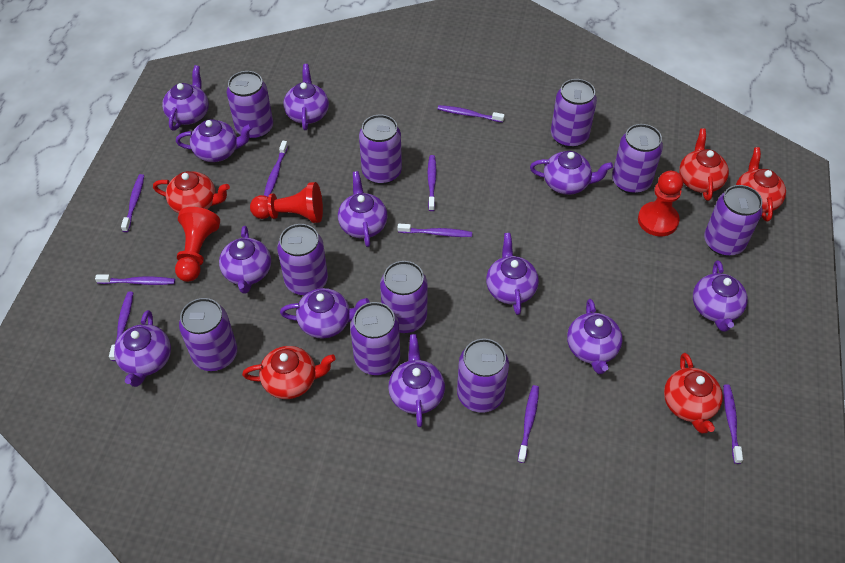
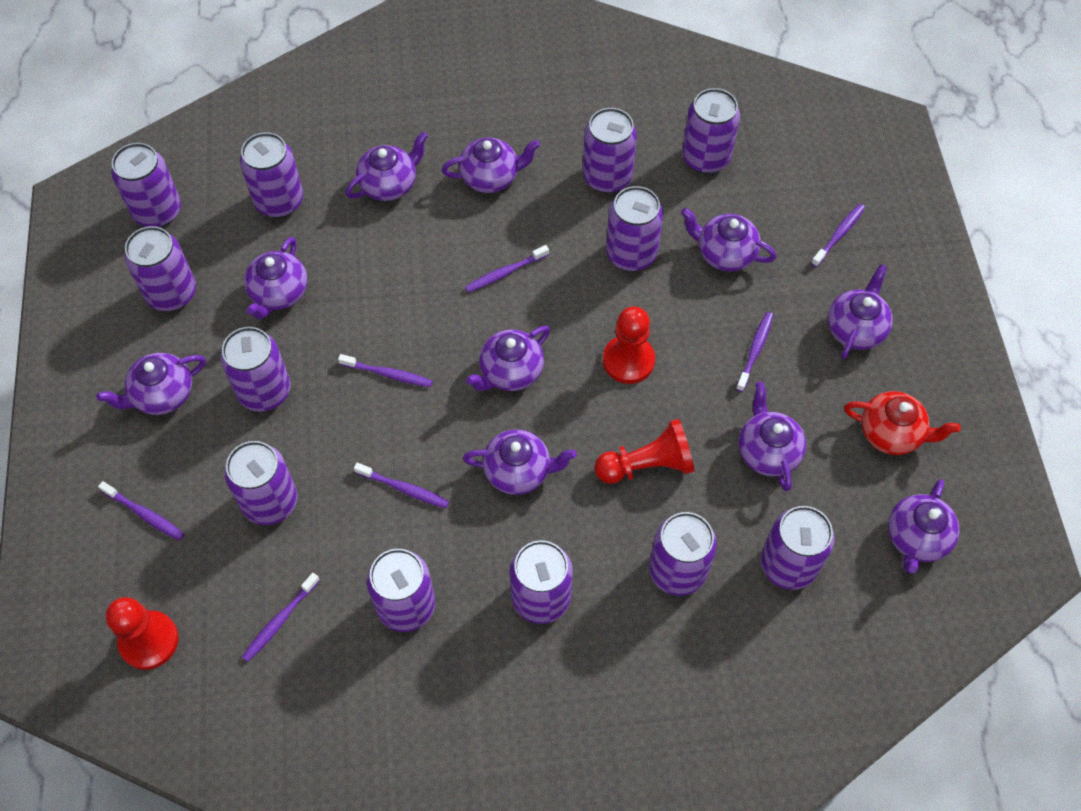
purple can: [179,298,237,371] [227,71,273,140] [277,224,328,296] [350,302,400,375] [359,115,402,184] [380,261,428,333] [457,339,509,413] [551,79,597,148] [612,124,663,194] [704,185,763,256] = 10 -> [111,143,181,228] [125,226,196,311] [221,327,291,412] [224,441,298,525] [240,132,303,218] [367,549,435,632] [510,540,573,624] [583,108,637,193] [606,186,663,271] [649,512,717,596] [682,88,740,174] [761,506,834,590] = 12
purple teapot: [114,310,171,387] [162,65,209,130] [176,119,253,162] [219,226,271,294] [280,288,370,339] [283,64,329,130] [338,171,388,247] [388,334,445,427] [486,233,539,315] [530,151,613,195] [567,299,622,374] [693,260,748,332] = 12 -> [96,353,206,415] [244,237,308,319] [346,132,428,201] [442,137,540,193] [463,429,577,495] [466,326,550,391] [681,208,777,271] [738,382,806,491] [828,264,893,359] [888,479,960,573] = 10
purple toothbrush: [95,274,175,285] [109,292,133,361] [121,174,144,232] [264,141,288,197] [398,224,472,237] [428,155,437,211] [438,105,505,123] [518,385,539,463] [723,384,743,464] = 9 -> [98,481,184,540] [242,573,320,662] [338,354,432,387] [354,463,449,508] [465,245,549,293] [736,312,773,392] [811,204,865,267] = 7
red teapot: [153,171,230,213] [242,346,336,399] [664,353,723,434] [679,128,729,201] [736,147,786,222] = 5 -> [844,391,961,455] = 1

